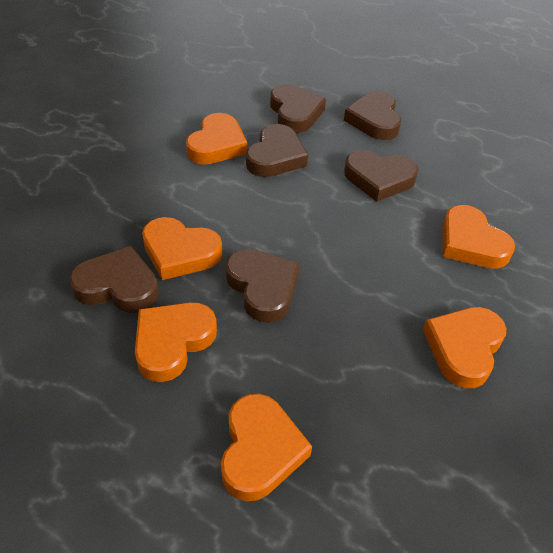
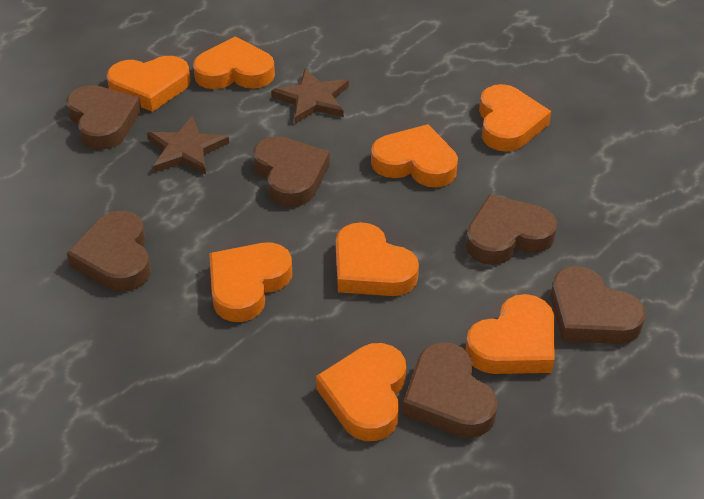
brown star: none = 0 -> [147,116,229,175] [271,68,349,123] = 2
orange heart: [135,302,217,382] [142,217,222,280] [186,113,248,165] [221,394,312,501] [423,307,506,388] [442,205,515,269] = 6 -> [107,56,191,112] [193,36,275,89] [209,243,292,322] [316,343,406,441] [336,222,419,296] [371,124,458,187] [466,294,554,374] [479,84,551,152] = 8

